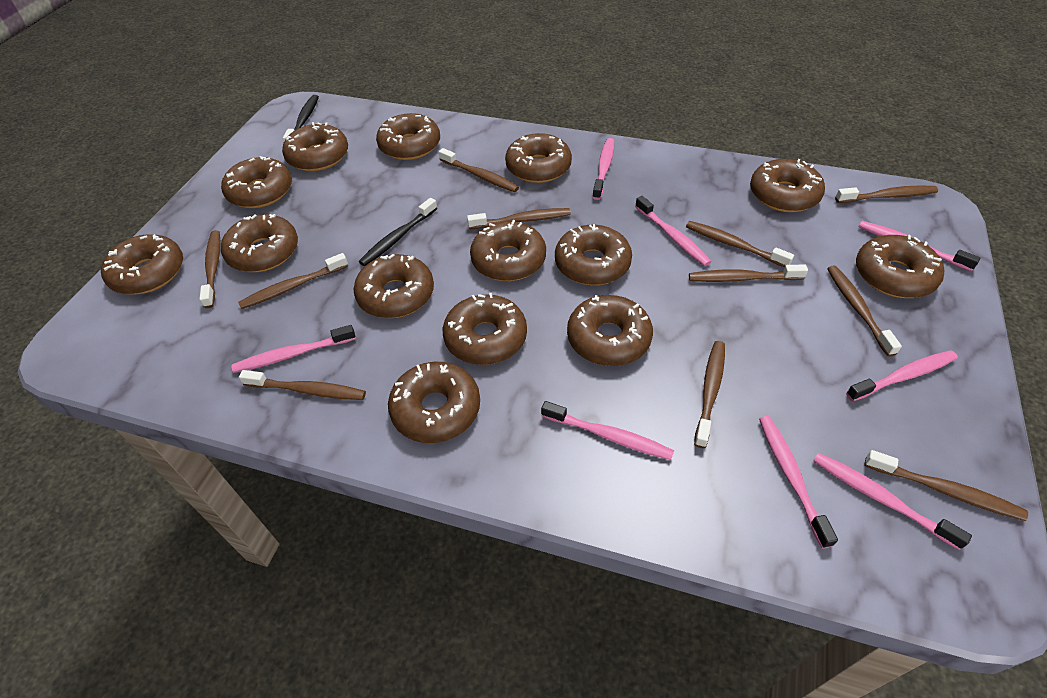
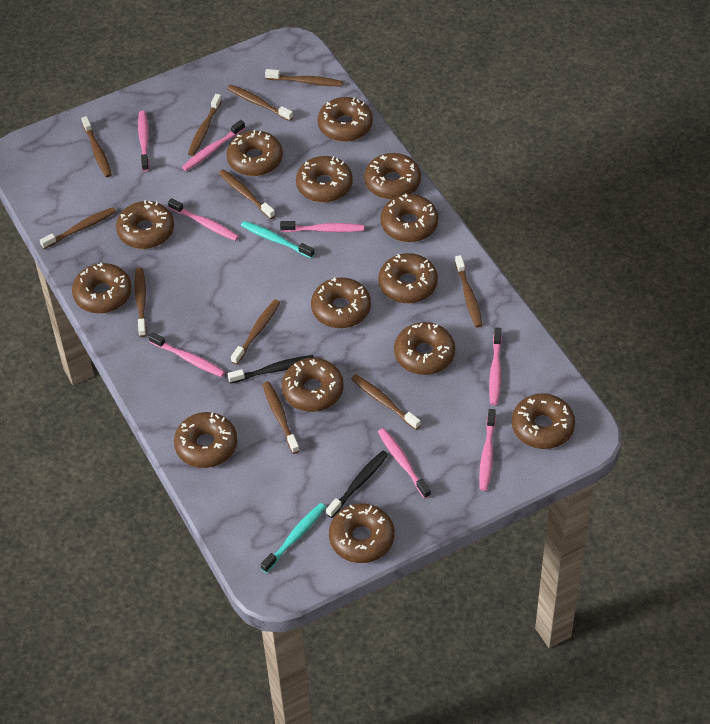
turquoise toothbrush: none = 0 -> [241,221,315,258] [260,503,326,573] = 2

